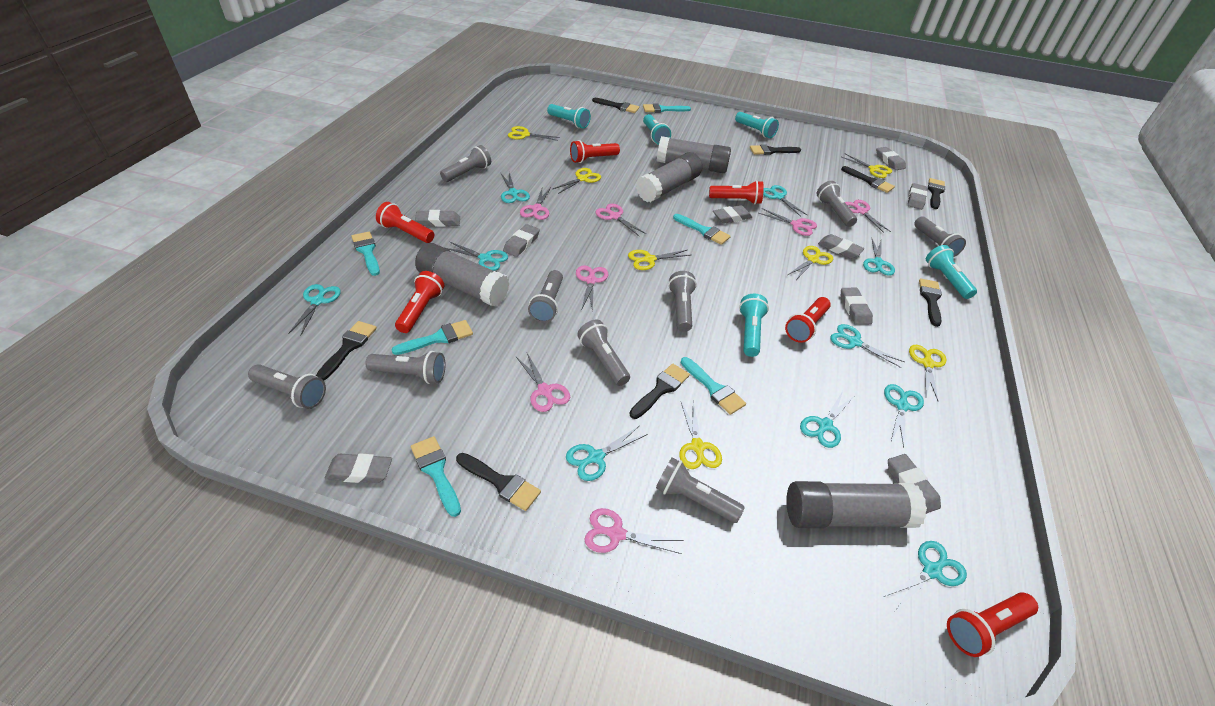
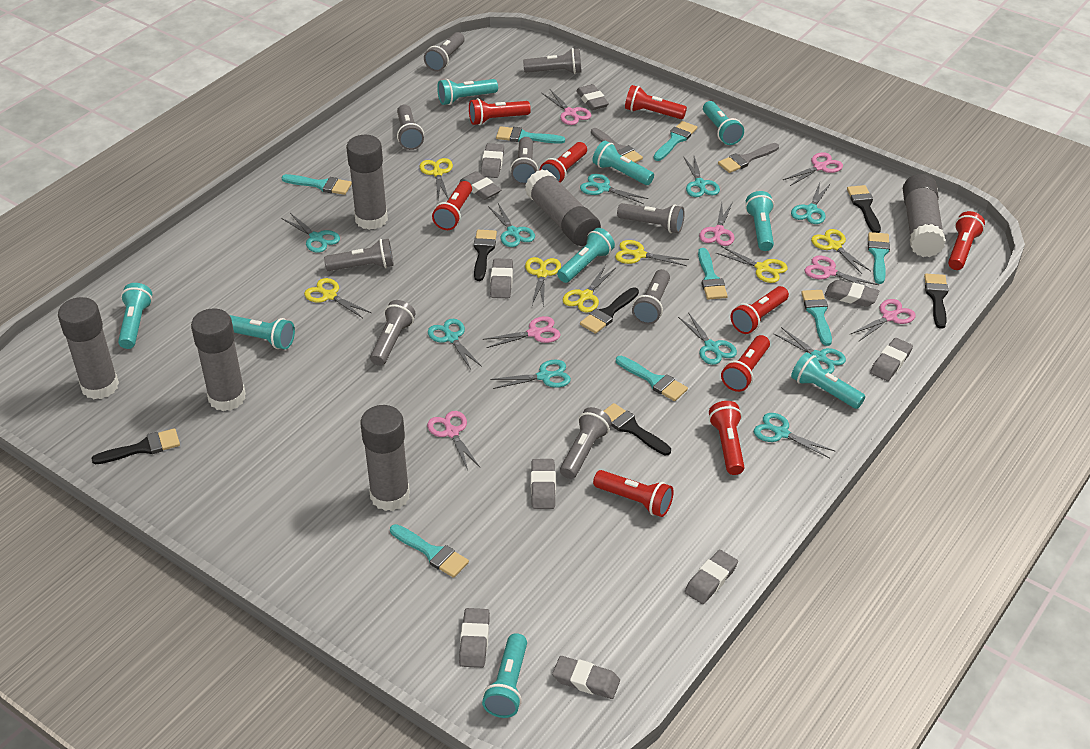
black brush: [316,321,377,381] [456,453,541,511] [592,98,639,113] [630,363,690,419] [750,145,801,155] [841,166,895,193] [919,279,942,327] [928,178,945,209] = 8 -> [91,428,180,464] [474,230,497,281] [580,287,639,334] [604,403,671,455] [847,185,881,233] [924,274,948,329] = 6
grey brush: none = 0 -> [591,128,643,163] [718,143,779,173] = 2
grey eraser: [325,453,392,483] [415,210,460,227] [503,224,540,257] [713,205,752,224] [818,234,864,259] [841,288,873,325] [876,147,906,170] [888,454,941,514] [908,183,927,210] = 9 -> [459,171,502,200] [459,608,490,668] [480,143,504,178] [490,258,513,298] [531,459,556,509] [552,656,620,699] [576,84,609,110] [685,550,738,604] [825,280,879,307] [870,338,913,381] = 10
grey glue stick: [415,243,509,306] [636,152,702,202] [657,136,731,173] [786,481,927,528] = 4 -> [58,297,119,399] [191,308,246,411] [346,135,388,230] [360,405,410,511] [525,169,601,246] [903,174,945,257] = 6
red flashlight: [376,202,435,243] [395,271,444,333] [570,140,620,163] [709,181,764,204] [785,297,831,343] [947,592,1038,657] = 6 -> [432,181,472,230] [469,98,531,125] [539,142,587,183] [593,470,674,517] [625,85,687,119] [709,401,744,475] [721,335,770,392] [731,286,789,334] [948,211,985,270] = 9
turquoise brush: [351,232,380,276] [391,320,473,355] [411,436,461,517] [643,104,691,113] [673,214,731,245] [681,357,746,415] = 6 -> [281,174,352,195] [390,524,469,578] [496,126,565,144] [616,356,688,401] [654,121,697,161] [698,248,728,300] [801,290,832,346] [868,232,890,284] = 8
turquoise flashlight: [547,104,591,129] [643,114,671,145] [735,112,779,138] [739,294,769,357] [926,245,977,299] = 5 -> [118,283,153,349] [230,315,295,349] [437,79,498,105] [482,633,527,718] [557,228,615,283] [593,141,654,185] [703,101,744,145] [745,191,774,251] [791,352,865,409] = 9

